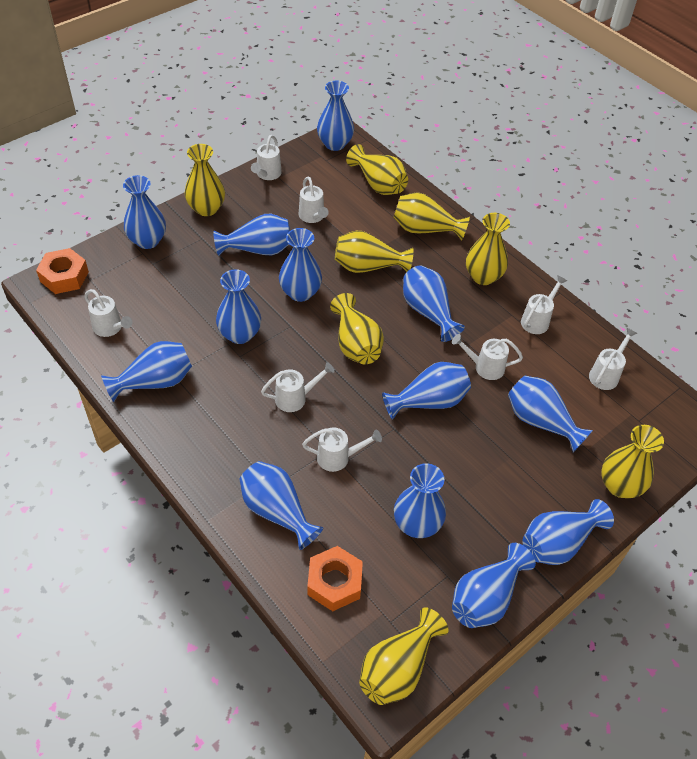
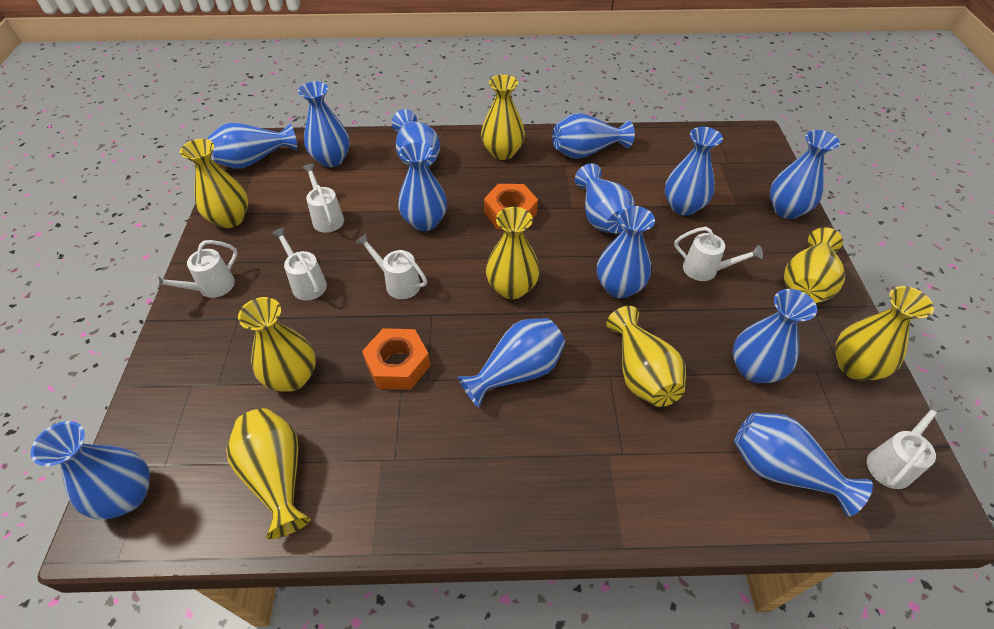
white watering can: [84,289,132,337] [251,135,282,180] [261,362,335,412] [299,176,329,223] [302,427,382,472] [452,334,523,380] [521,275,567,334] [589,328,638,390] = 8 -> [151,240,238,298] [271,227,327,301] [302,164,344,233] [356,234,427,299] [674,227,763,281] [867,400,949,489] = 6

